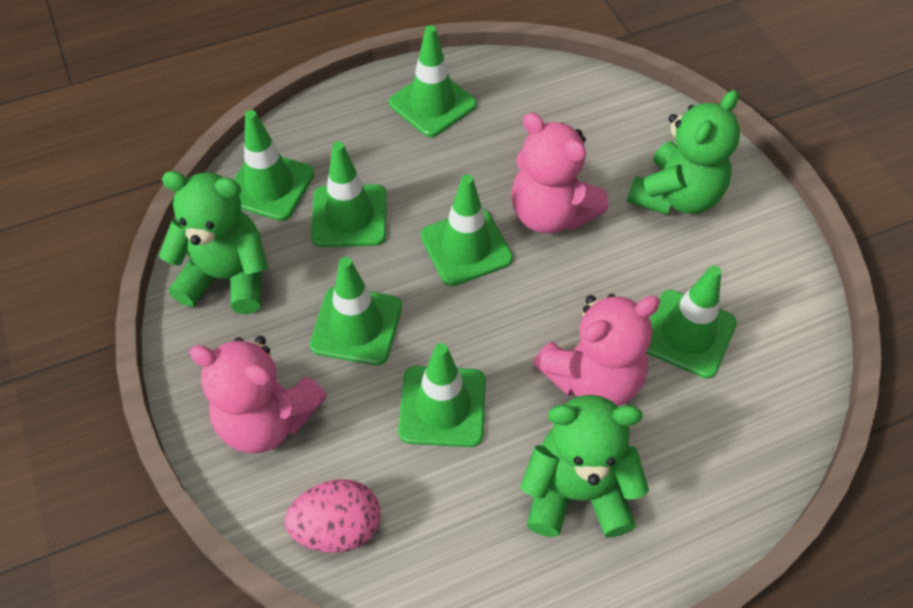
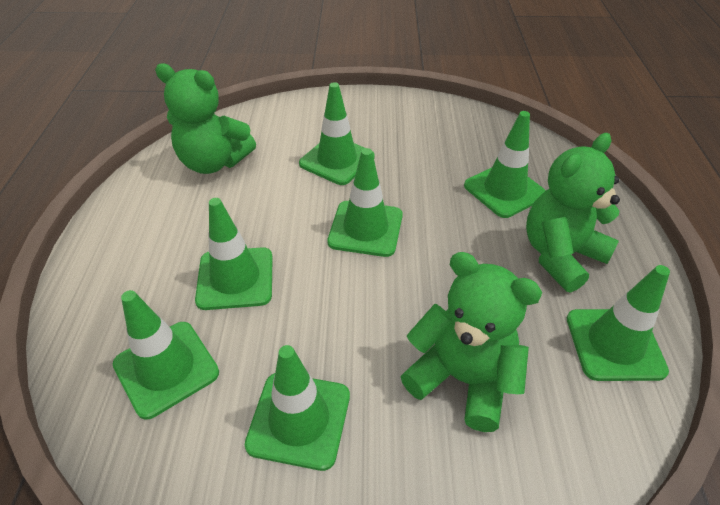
pink egg: [285,479,380,553] = 1 -> none = 0
pink teddy bear: [189,336,327,453] [511,112,608,233] [533,294,660,406] = 3 -> none = 0

